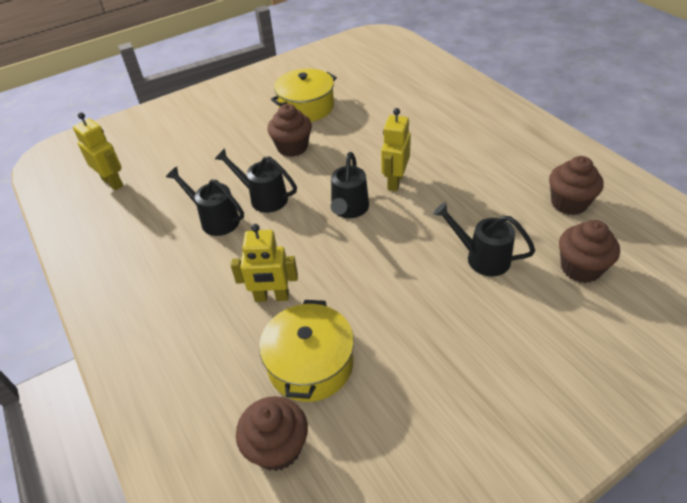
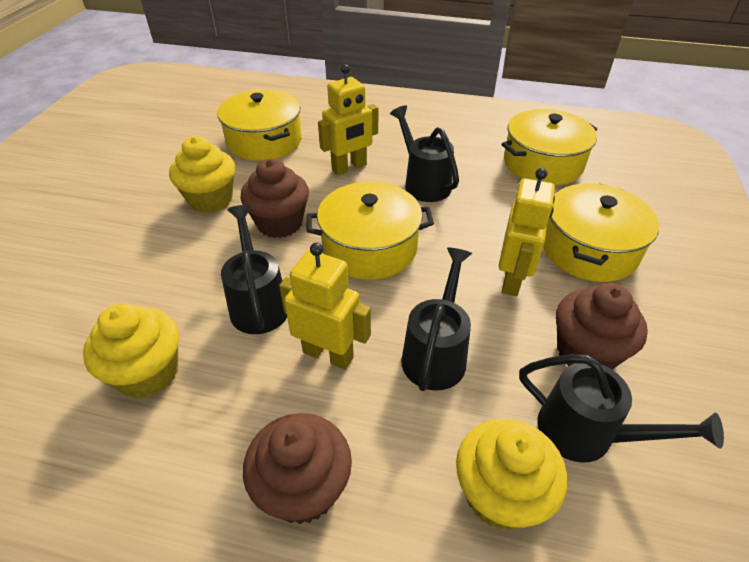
brown cupcake: [236,396,308,471] [267,104,312,157] [549,156,604,215] [559,220,620,283] = 4 -> [241,158,309,238] [243,413,352,524] [556,283,648,370] = 3
yellow cupcake: none = 0 -> [83,303,179,399] [169,136,235,213] [456,418,567,531] = 3
yellow pot: [259,300,354,402] [271,68,337,122] = 2 -> [217,89,302,161] [307,182,434,280] [502,109,597,186] [543,183,659,282] = 4

